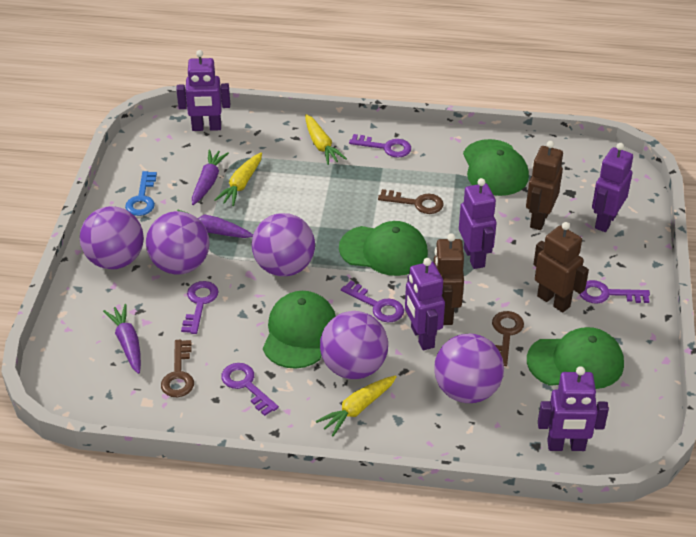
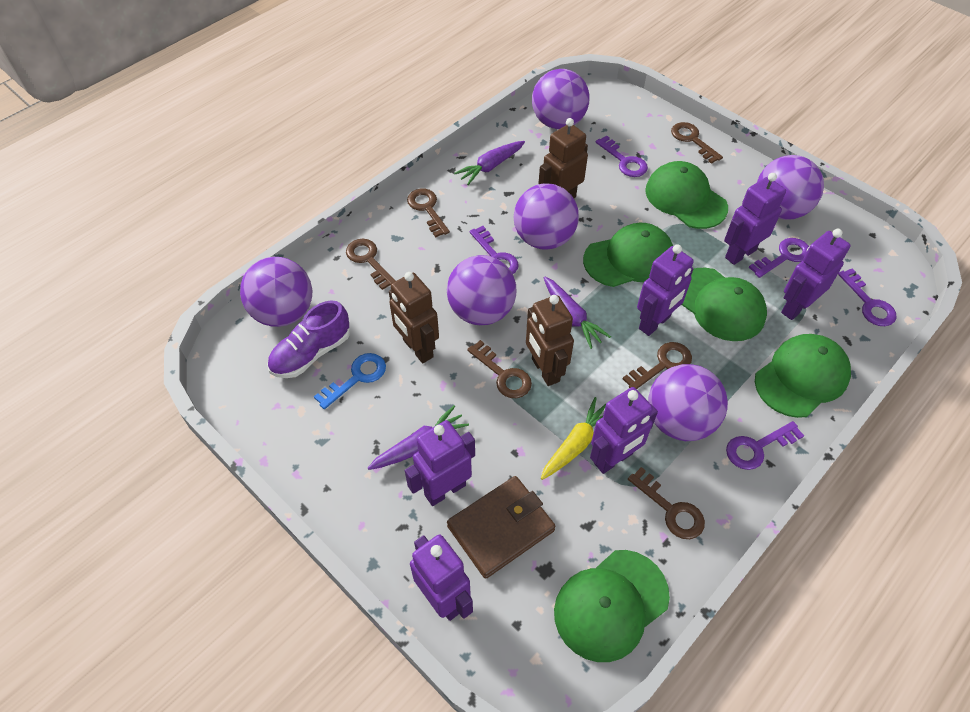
brown key: [161,340,194,397] [378,189,444,214] [492,311,524,366] = 3 -> [346,239,395,290] [407,189,450,237] [467,340,532,398] [623,342,692,389] [628,467,705,539] [671,122,723,164] = 6
brown wallet: none = 0 -> [447,476,556,579] = 1
green cap: [263,291,335,369] [339,221,428,276] [463,139,529,196] [527,327,624,389] = 4 -> [554,550,670,662] [583,223,673,287] [645,161,728,229] [681,268,767,341] [755,334,851,418] = 5
purple ball: [80,206,144,269] [146,211,210,274] [252,213,315,277] [320,311,388,379] [434,334,504,403] = 5 -> [240,257,312,327] [447,255,516,325] [513,183,579,250] [532,69,589,129] [648,364,728,441] [757,155,824,220] = 6
purple robot: [176,50,230,131] [405,258,445,350] [459,178,496,269] [538,366,609,451] [592,143,633,232] = 5 -> [405,420,475,506] [410,534,473,621] [590,387,658,474] [637,244,694,336] [724,173,786,265] [781,229,851,320] = 6
purple shoe: none = 0 -> [267,300,350,378] = 1
yellow carrot: [214,152,262,206] [305,114,347,165] [316,375,397,436] = 3 -> [541,397,606,480] = 1

